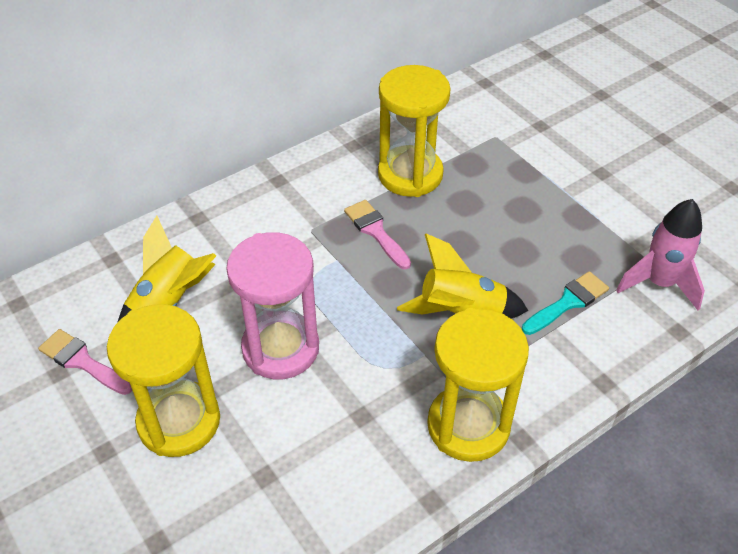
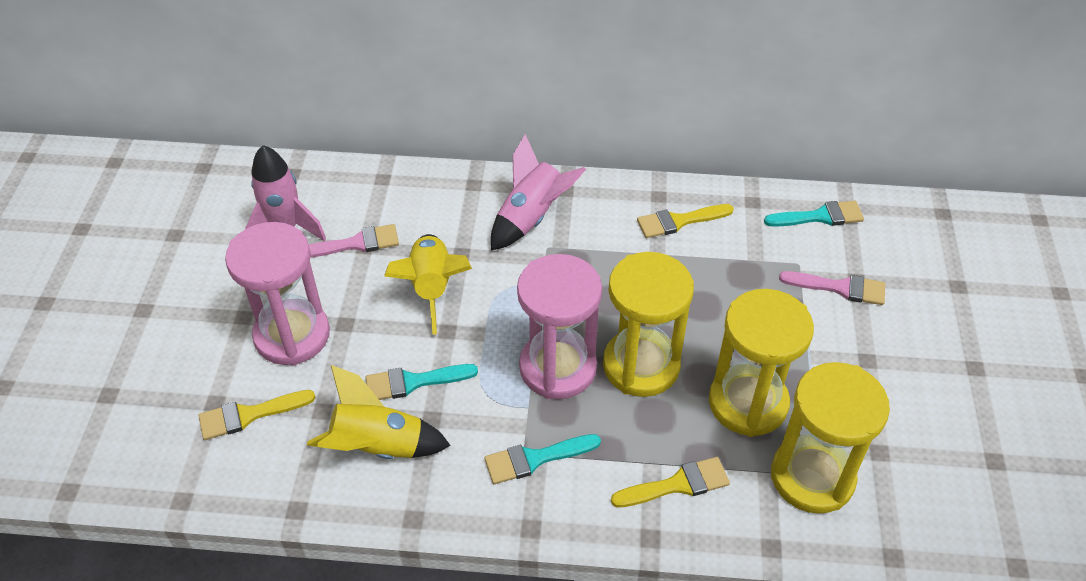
pink hourglass: [226,232,319,379] = 1 -> [225,222,330,366] [517,254,602,399] = 2
pink rocket: [616,199,705,310] = 1 -> [245,145,326,241] [491,134,586,250] = 2
turquoise brush: [522,271,609,335] = 1 -> [365,364,478,400] [484,434,601,484] [764,201,864,227] = 3
yellow brush: none = 0 -> [199,390,315,440] [611,457,730,507] [637,204,734,238] = 3

